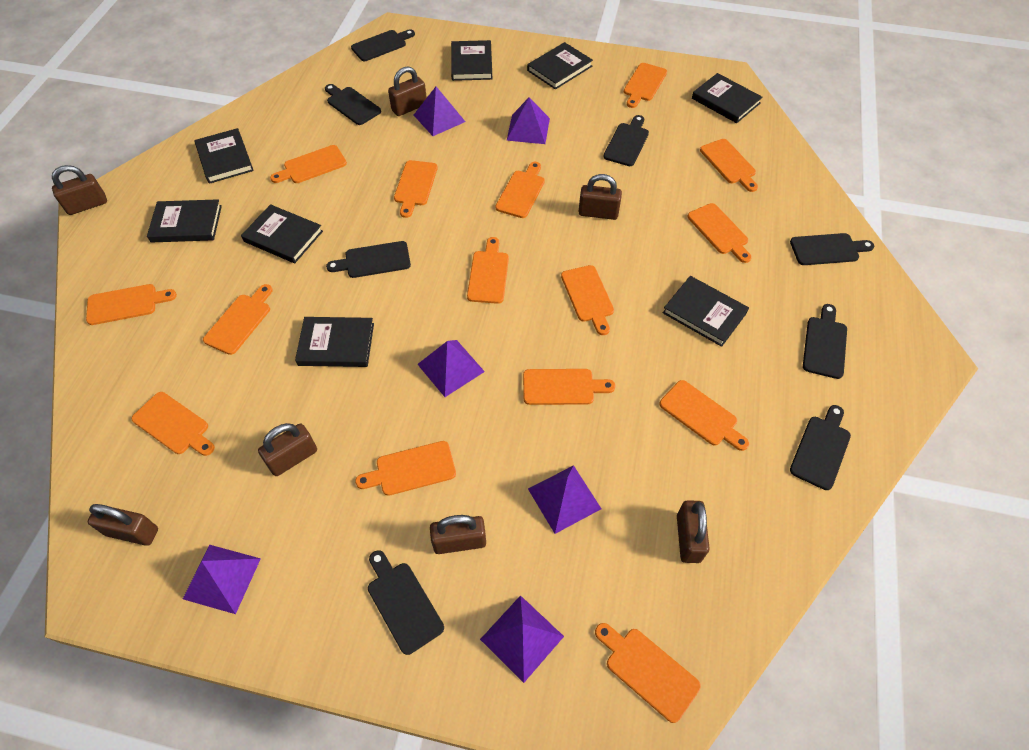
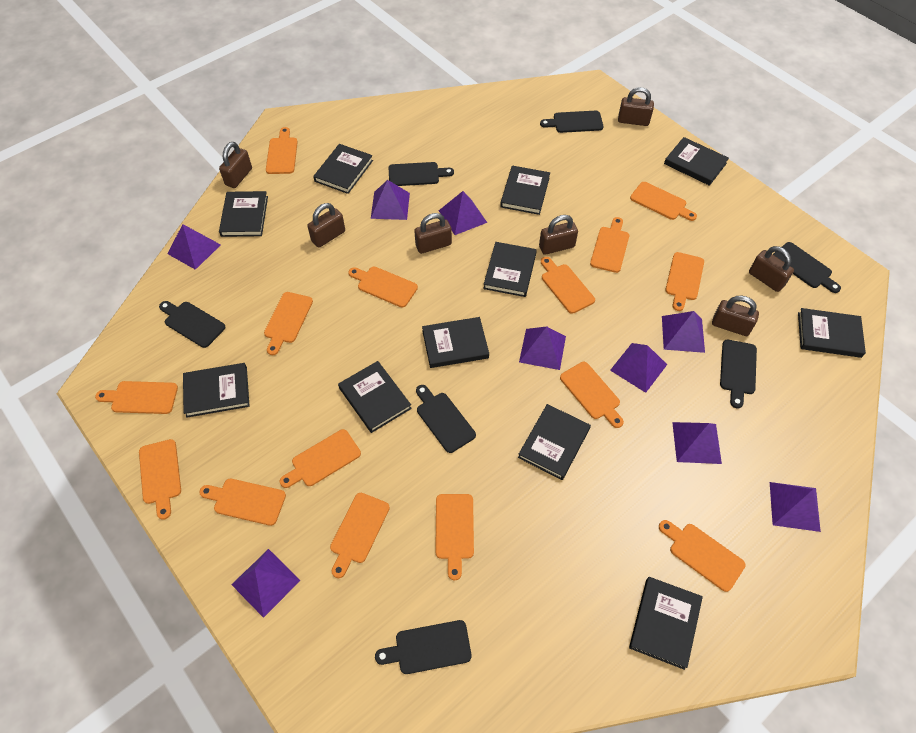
black book: [147,199,222,243] [194,128,254,184] [241,204,323,263] [295,317,374,367] [451,40,493,81] [527,42,593,90] [663,276,749,347] [692,73,763,123] = 8 -> [183,363,249,418] [219,191,268,237] [313,144,373,194] [338,361,412,433] [422,317,489,368] [483,242,537,297] [500,166,550,215] [518,404,591,480] [629,577,703,670] [664,137,729,186] [798,308,866,358] = 11
black cutting board: [325,84,381,125] [326,241,411,278] [351,29,415,61] [368,550,444,655] [603,115,649,166] [790,233,874,265] [790,405,851,490] [803,304,847,379] = 8 -> [159,301,225,348] [375,620,472,674] [389,162,454,186] [416,385,476,453] [540,111,603,133] [720,340,757,408] [773,242,841,293] = 7
purple pyramid: [183,545,261,614] [414,87,465,136] [417,340,485,397] [480,595,564,683] [507,97,550,144] [528,465,601,534] = 6 -> [167,224,221,270] [231,549,301,618] [371,180,410,220] [439,191,487,235] [519,326,566,370] [610,343,667,393] [662,311,705,353] [672,422,722,464] [770,482,821,532] = 9

